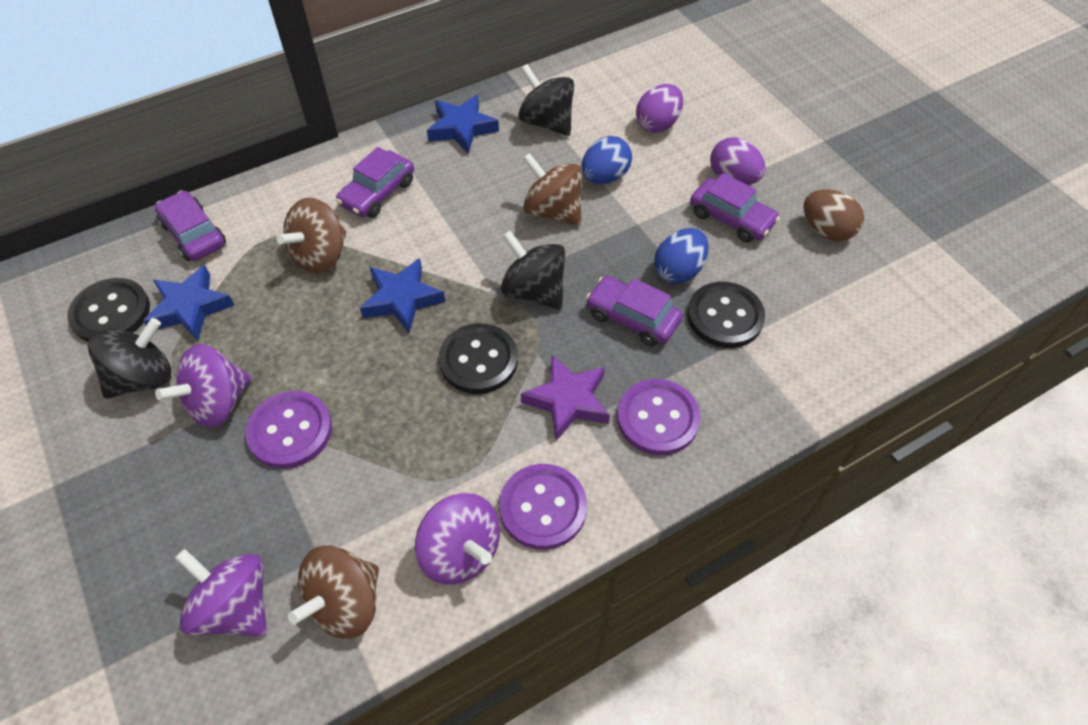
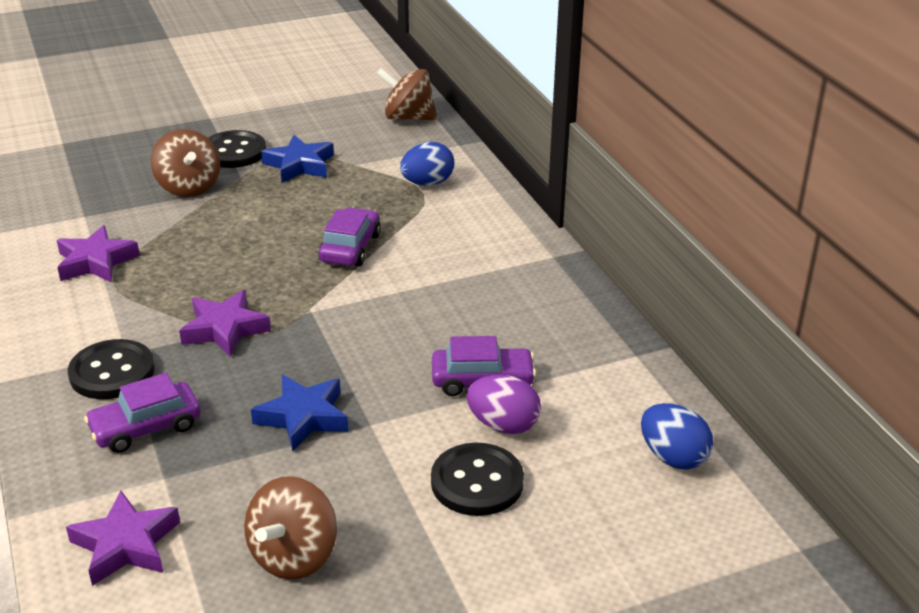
black spinning top: [88,318,171,399] [501,231,566,309] [518,64,574,136] = 3 -> none = 0
blue star: [143,265,235,341] [360,258,445,333] [427,95,499,154] = 3 -> [251,375,348,451] [261,135,334,183] = 2
brown egg: [804,190,864,241] = 1 -> none = 0
purple button: [245,391,332,469] [499,464,587,550] [617,379,701,455] = 3 -> none = 0
purple car: [155,190,226,261] [336,147,414,218] [586,276,683,346] [690,173,780,243] = 4 -> [84,373,201,453] [318,207,381,266] [432,336,536,396] = 3
purple egg: [636,84,683,133] [710,137,766,185] = 2 -> [466,375,541,434] = 1
purple spinning top: [155,344,252,428] [175,549,267,636] [415,493,500,584] = 3 -> none = 0
purple star: [521,355,610,441] = 1 -> [57,225,140,282] [66,491,180,586] [179,290,271,357] = 3

